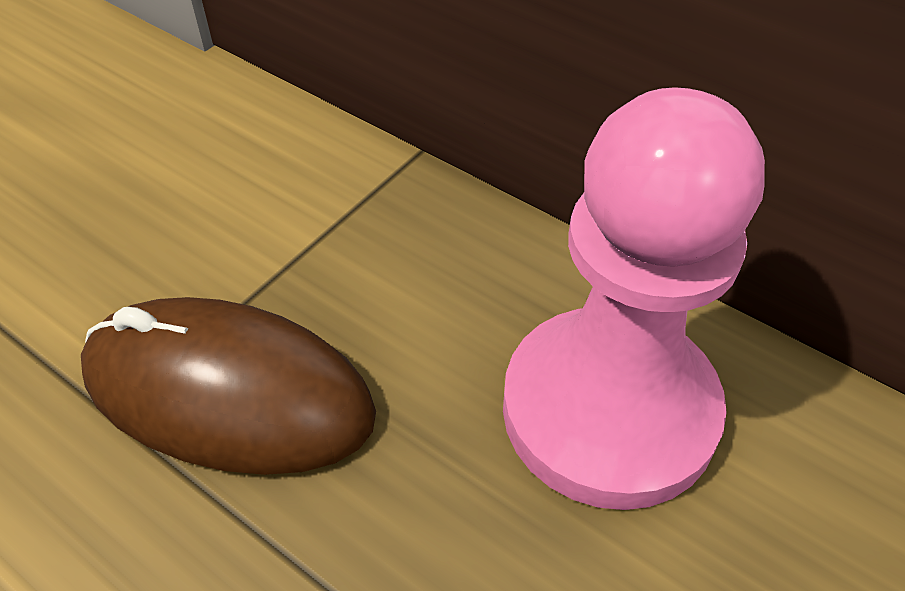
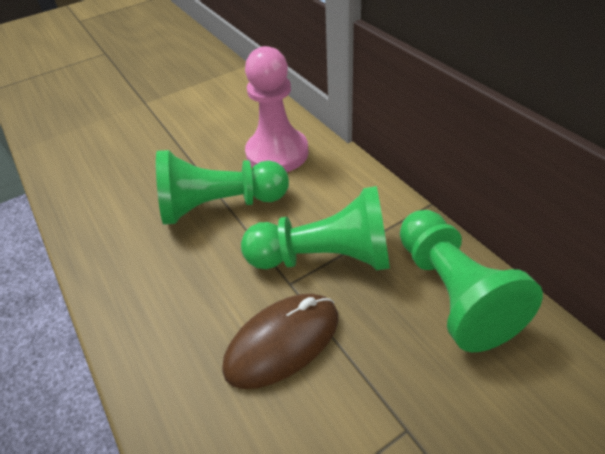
green pawn: none = 0 -> [156,150,289,225] [241,186,390,270] [400,210,543,352] = 3

